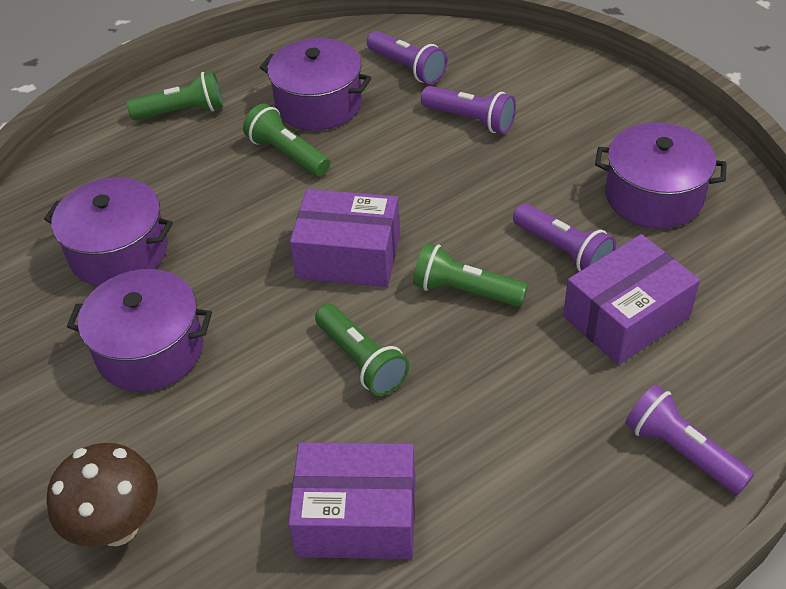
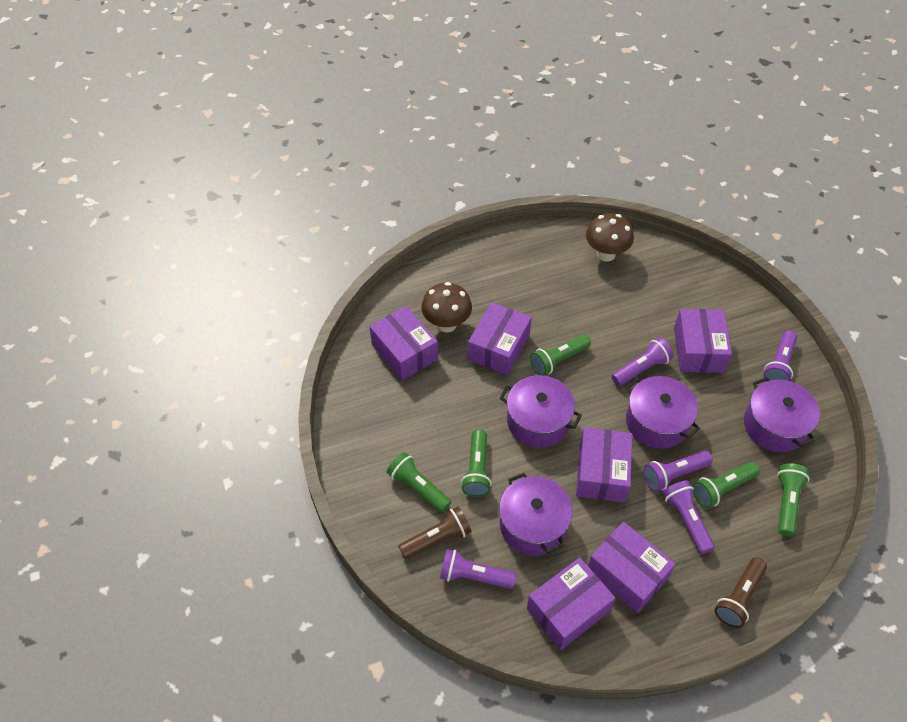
brown flashlight: none = 0 -> [398,506,472,559] [715,557,767,628] = 2
brown mushroom: [46,443,158,547] = 1 -> [421,282,472,333] [586,213,634,262] = 2
green flashlight: [127,71,223,120] [243,103,330,176] [315,304,409,396] [413,243,528,307] = 4 -> [387,452,451,512] [461,429,492,497] [530,334,591,376] [693,462,760,508] [777,463,810,536] = 5
purple box: [288,442,415,559] [290,189,400,287] [563,234,700,365] = 3 -> [369,306,438,381] [468,302,532,376] [527,557,615,650] [576,427,632,503] [588,522,676,613] [674,309,732,373] = 6
purple flashlight: [367,31,447,84] [421,86,516,134] [513,203,616,272] [625,385,754,495] = 4 -> [440,549,516,589] [611,337,674,386] [643,451,713,491] [663,480,715,554] [763,330,797,382] = 5

